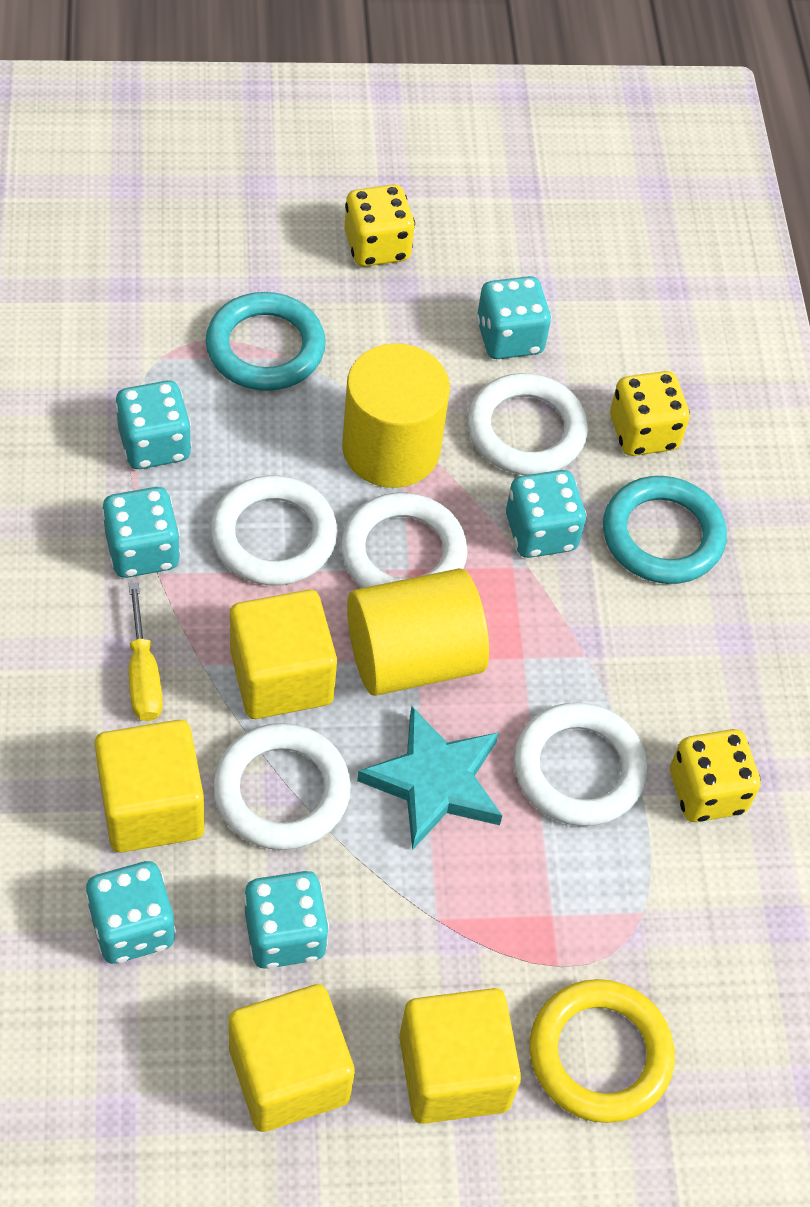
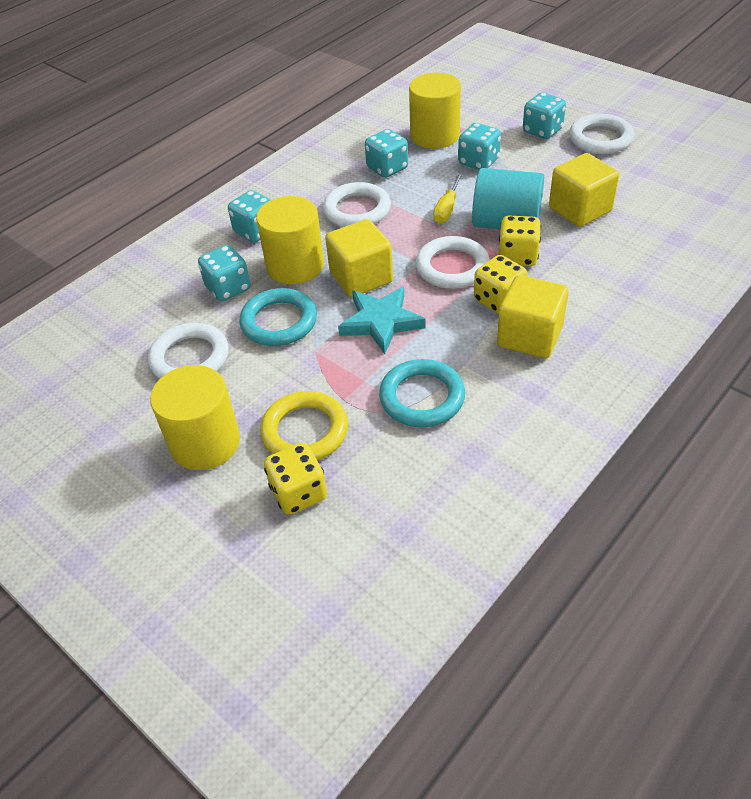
turquoise cylinder: none = 0 -> [472,168,544,229] = 1
turquoise dice: [85,861,176,964] [102,487,181,578] [115,380,192,469] [244,871,329,969] [476,276,551,359] [506,470,586,558] = 6 -> [198,245,251,302] [228,190,271,243] [365,129,408,178] [458,123,501,170] [523,92,566,139] = 5
white ring: [210,476,338,586] [213,723,351,850] [341,493,467,588] [467,373,588,475] [513,702,648,826] = 5 -> [148,323,229,379] [323,182,391,227] [415,236,490,289] [569,114,634,154] = 4
yellow cube: [95,720,205,853] [229,984,355,1132] [230,590,337,719] [399,988,521,1124] = 4 -> [325,219,393,297] [497,275,569,358] [549,153,619,227] = 3
yellow cylinder: [342,343,450,488] [347,568,489,696] = 2 -> [150,365,240,470] [256,196,324,284] [409,73,461,149] = 3

